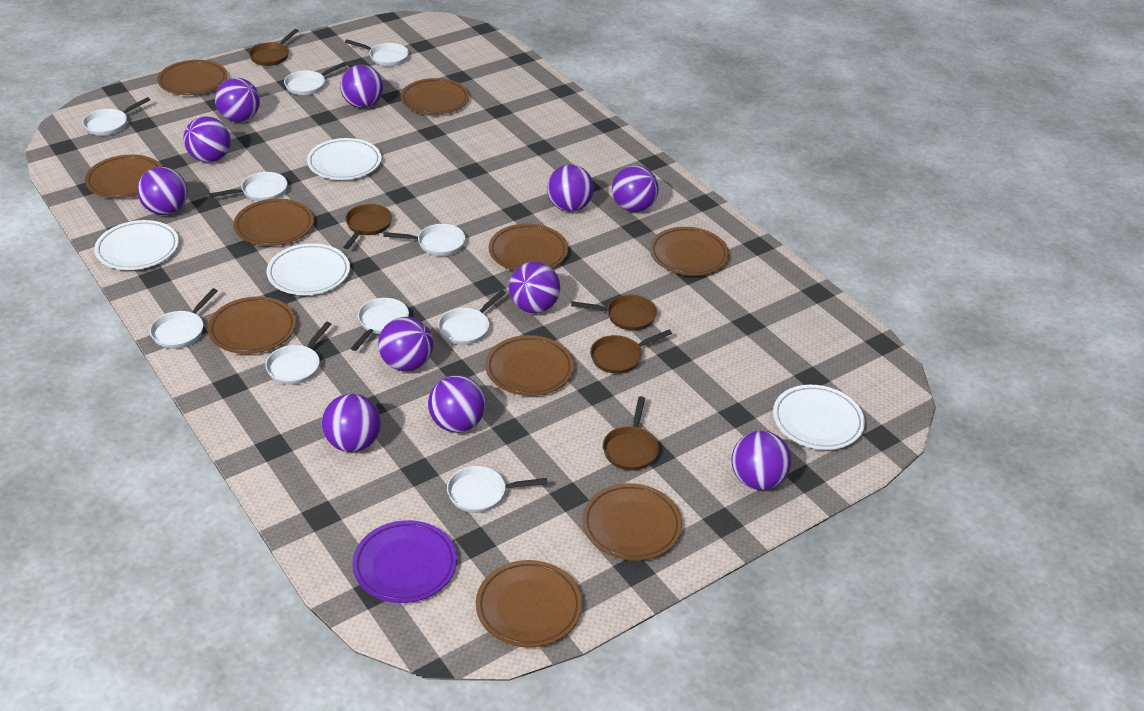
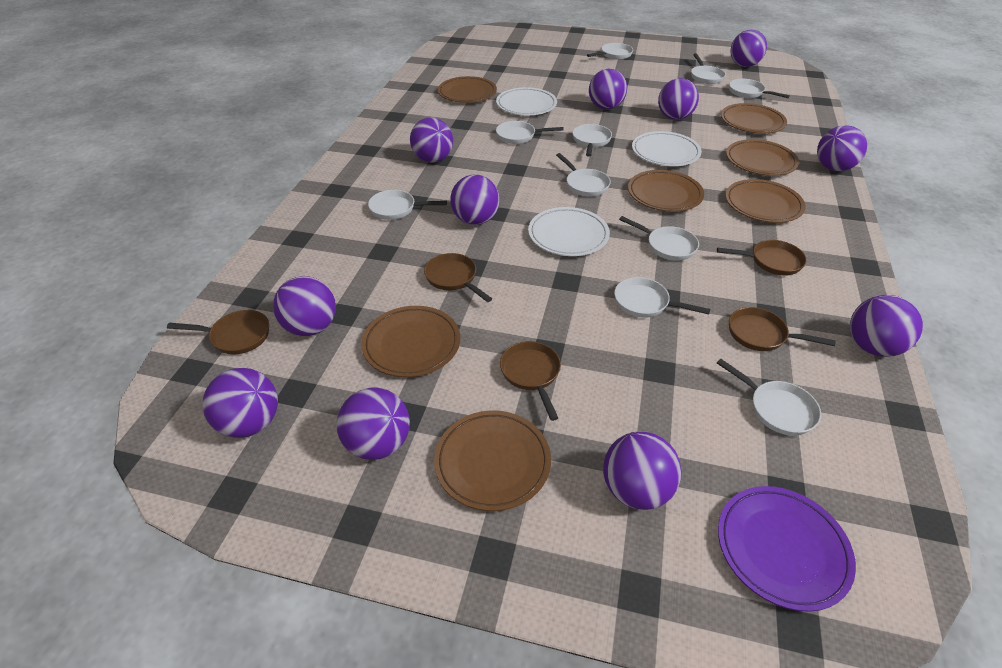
brown plate: [85,155,162,198] [157,60,228,95] [208,297,296,354] [234,198,314,246] [401,78,469,115] [476,560,582,648] [485,335,574,396] [489,223,568,271] [582,483,682,561] [650,227,729,276] = 10 -> [362,306,460,377] [434,410,551,511] [438,76,497,103] [628,170,704,212] [721,103,787,134] [725,179,806,223] [726,139,799,176] = 7
white plate: [94,220,179,270] [267,243,350,295] [307,138,381,180] [773,385,865,450] = 4 -> [496,87,557,115] [528,207,610,256] [632,131,702,166] = 3

